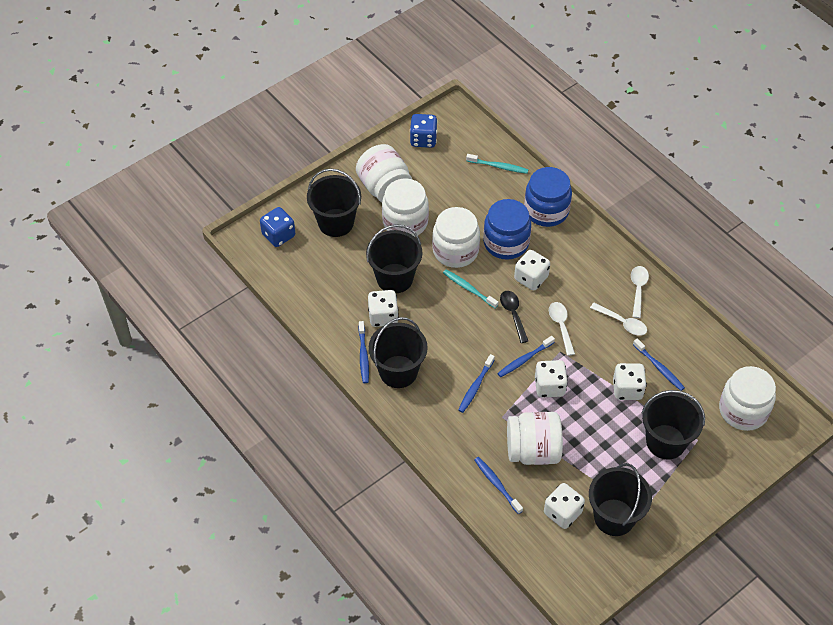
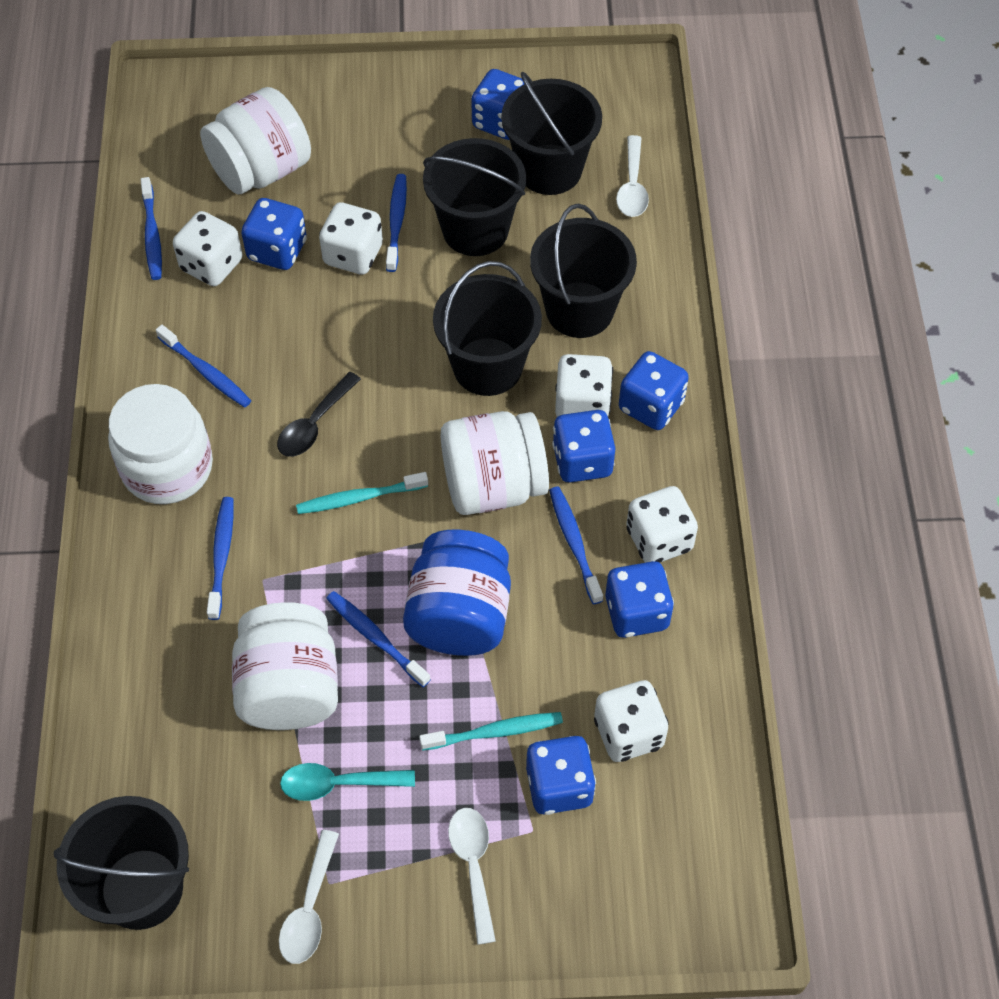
blue dice: [260,207,295,247] [410,114,438,148] = 2 -> [241,198,307,270] [471,69,524,140] [526,736,596,815] [552,410,615,483] [605,561,674,638] [619,351,689,430] = 6
blue jar: [483,199,531,260] [524,167,572,227] = 2 -> [403,530,511,656] = 1
blue toothbrush: [358,321,369,383] [458,354,495,413] [474,457,523,514] [497,336,555,377] [633,338,685,391] = 5 -> [141,177,162,280] [156,325,251,407] [207,497,234,620] [326,591,431,687] [386,174,407,272] [549,487,603,604] = 6
turquoise spoon: none = 0 -> [280,763,415,801] = 1
white jar: [356,144,412,202] [382,178,429,237] [432,207,480,268] [507,412,563,465] [719,366,776,431] = 5 -> [108,384,213,504] [200,87,311,194] [232,602,338,730] [441,411,549,515] = 4

